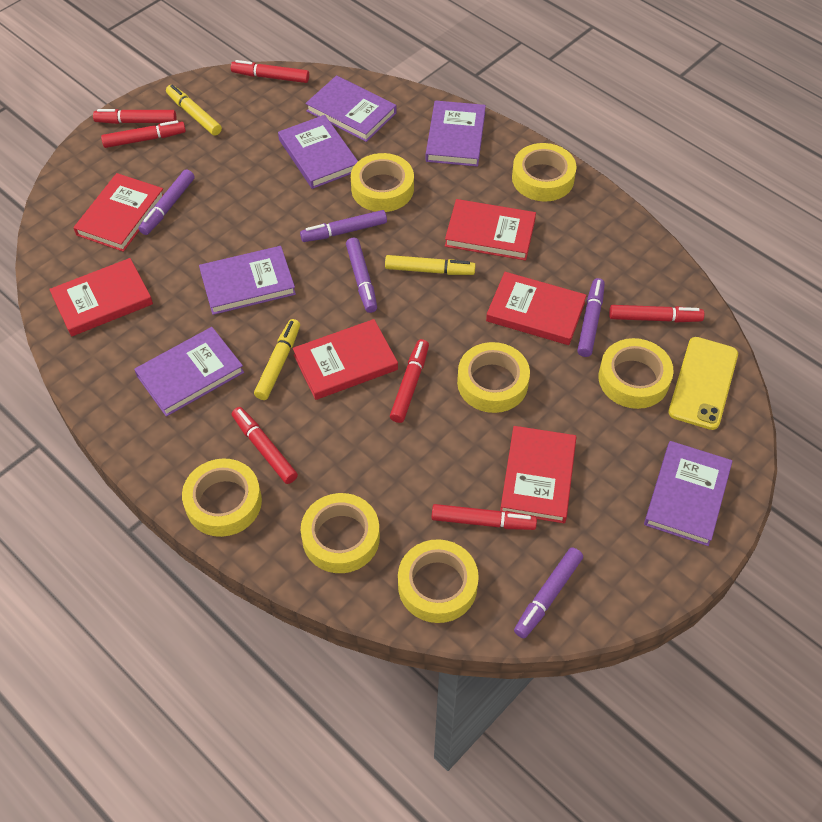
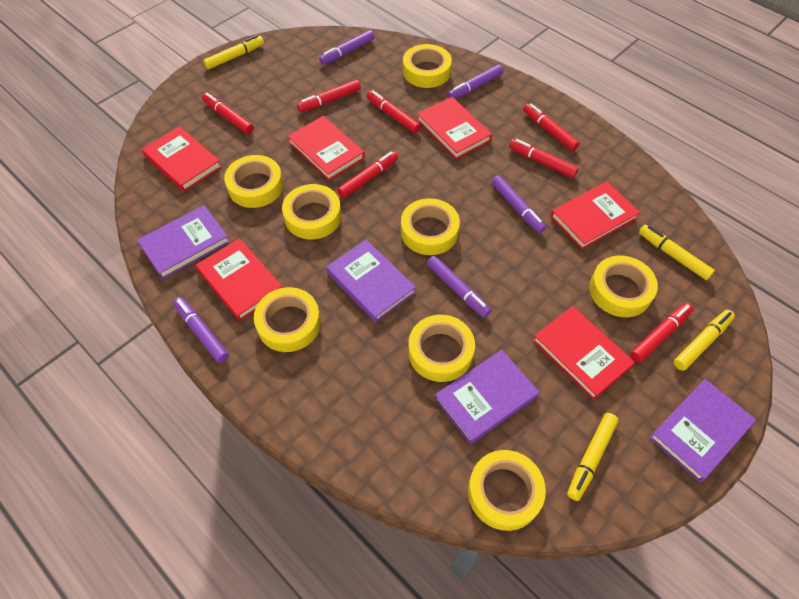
purple book: [134,327,244,417] [199,246,296,315] [278,115,358,189] [306,75,397,142] [426,100,486,167] [644,441,733,546] = 6 -> [137,205,230,279] [326,240,416,322] [435,350,540,445] [649,379,756,482] = 4
yellow marker: [166,85,222,136] [254,319,300,400] [385,255,476,275] = 3 -> [203,35,264,69] [567,413,619,501] [639,225,715,280] [674,310,735,371] = 4
yellow phone: [668,337,738,430] = 1 -> none = 0
yellow tape: [182,459,262,537] [301,493,380,573] [351,153,414,212] [398,539,479,623] [457,342,530,413] [512,143,577,201] [598,338,673,409] = 7 -> [224,155,283,208] [254,287,321,352] [282,184,341,240] [401,198,460,255] [403,44,452,88] [408,315,475,382] [468,450,546,531] [589,255,658,317] = 8

